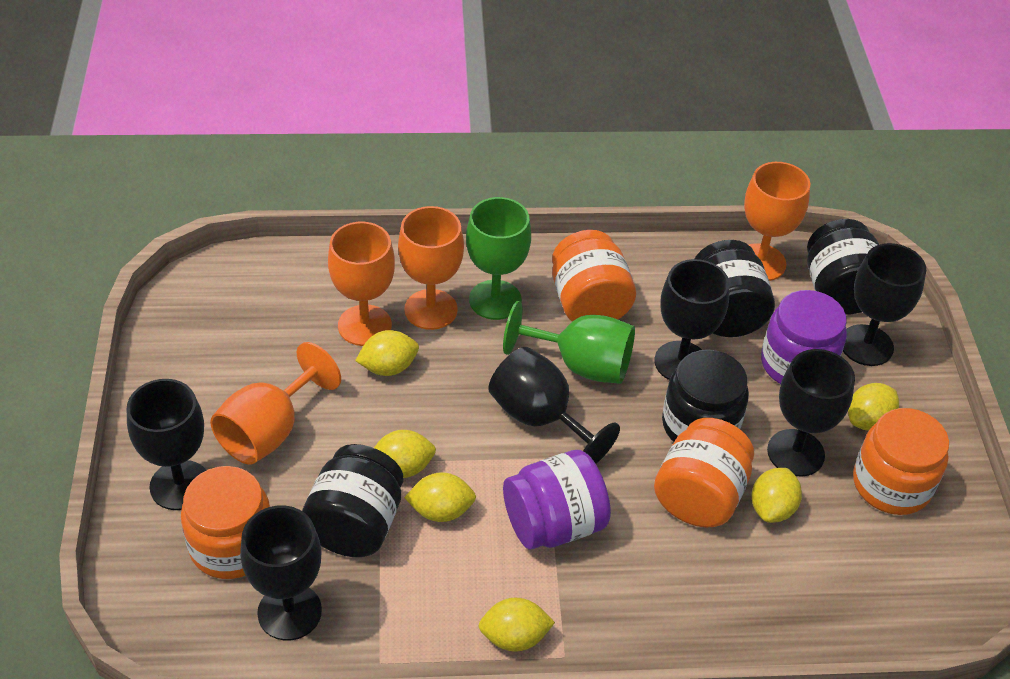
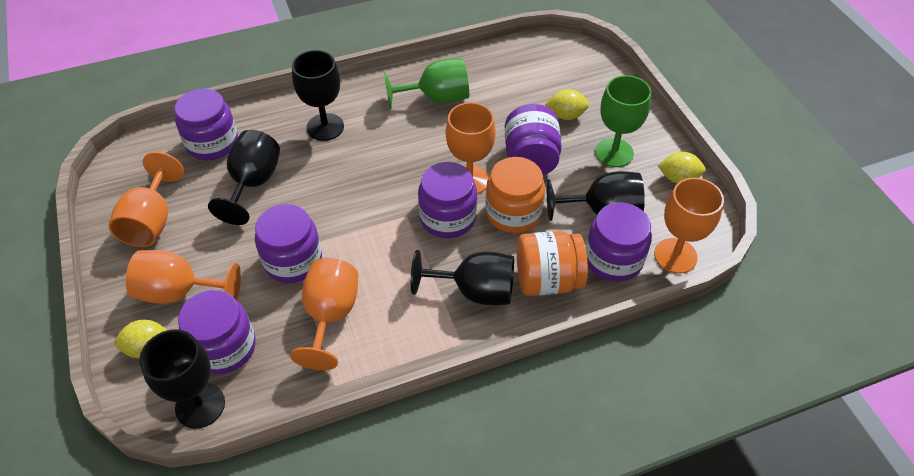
black goblet: [127,379,206,510] [240,505,322,641] [488,347,620,464] [655,259,729,380] [767,349,855,477] [843,243,926,366] = 6 -> [139,329,225,429] [208,130,280,225] [292,50,344,141] [411,250,514,305] [547,171,645,221] = 5
black jar: [302,444,403,557] [662,350,749,442] [695,240,775,337] [807,219,879,315] = 4 -> none = 0
orange goblet: [210,342,341,465] [328,222,395,346] [398,206,464,330] [744,162,810,281] = 4 -> [109,152,184,247] [126,250,241,304] [290,258,358,370] [446,102,496,194] [654,178,724,274] = 5
orange jar: [181,466,270,579] [552,230,636,322] [654,418,754,527] [853,408,949,515] = 4 -> [485,157,545,233] [517,231,588,296] = 2
purple jar: [503,450,611,550] [761,290,847,384] = 2 -> [175,89,238,160] [178,290,256,374] [255,204,322,283] [418,162,477,238] [505,104,562,175] [586,203,652,282] = 6
yellow lemon: [355,330,419,376] [374,430,436,478] [404,472,476,522] [479,598,555,652] [752,468,802,523] [848,383,899,431] = 6 -> [114,320,167,358] [545,89,589,120] [658,152,706,183] = 3

